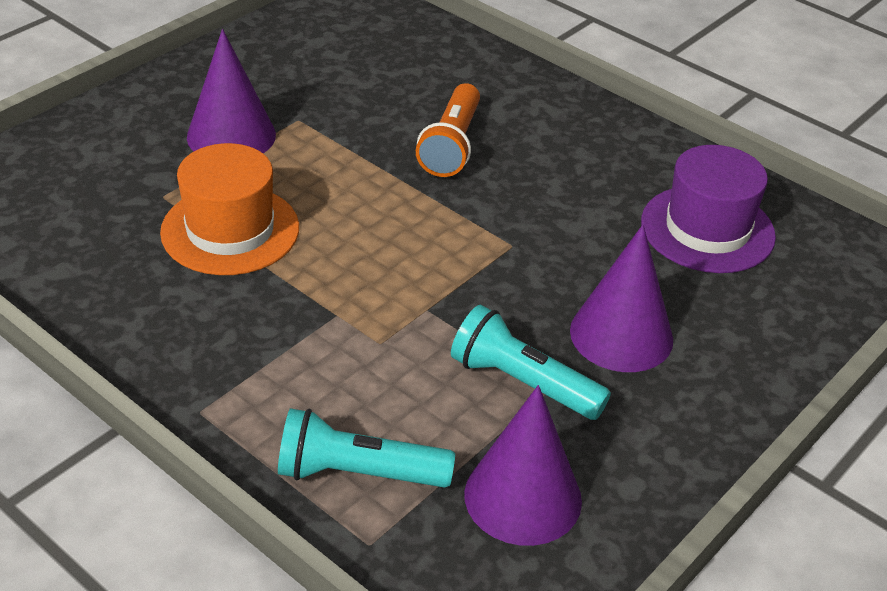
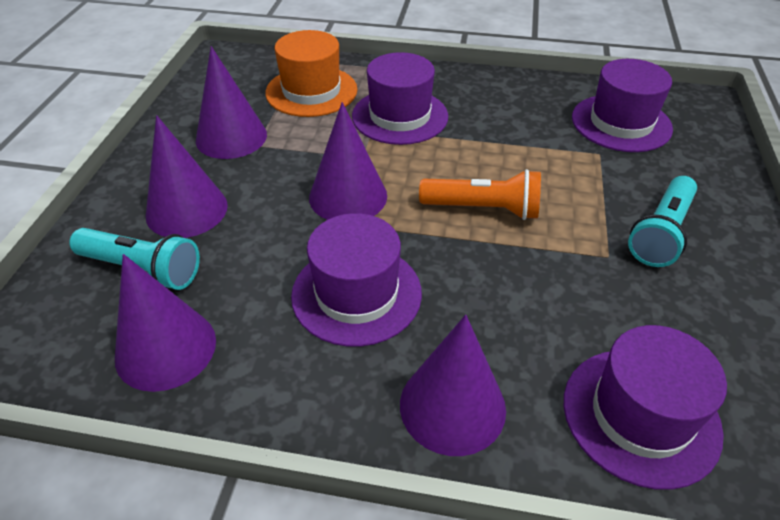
purple cone: [187,29,276,153] [464,385,582,546] [570,225,673,372] = 3 -> [115,254,216,392] [146,115,228,238] [196,46,267,159] [309,102,387,220] [400,315,506,456] = 5
purple hat: [641,145,776,273] = 1 -> [291,213,422,347] [352,52,448,145] [564,325,727,490] [572,59,673,152] = 4

